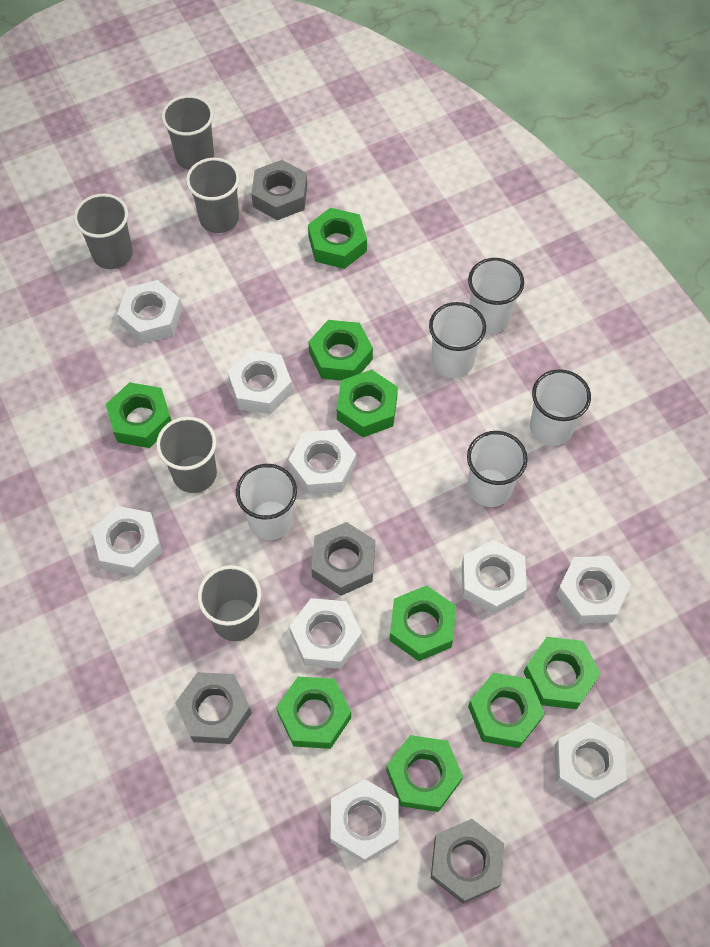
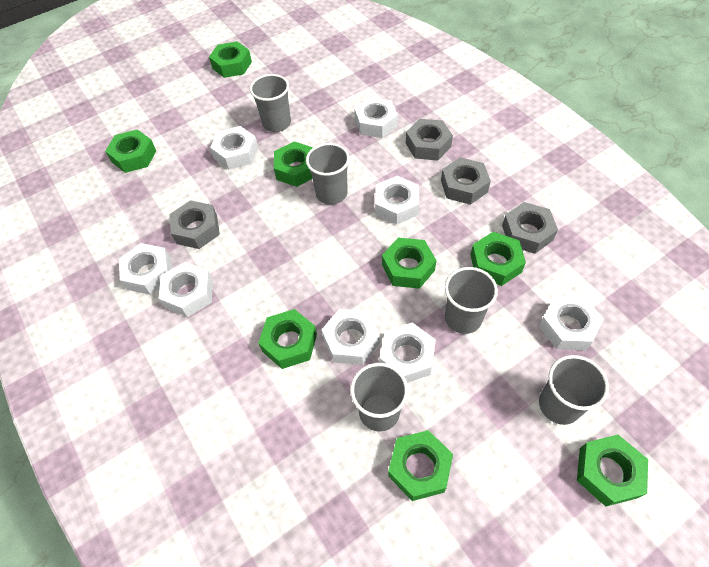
green nut: [106,382,171,448] [276,677,351,749] [308,208,367,269] [308,320,373,381] [337,369,398,437] [386,735,463,812] [389,585,456,661] [468,673,545,748] [523,637,601,709] = 9 -> [105,129,156,173] [209,41,252,78] [258,309,317,369] [274,141,313,187] [382,238,436,289] [388,430,453,501] [470,232,526,286] [577,435,648,507] = 8
white cup: [236,464,297,540] [429,302,486,378] [467,431,528,507] [468,258,524,334] [530,369,591,446] = 5 -> none = 0
white nut: [92,506,162,576] [117,280,182,344] [227,350,293,414] [288,430,356,495] [289,598,362,669] [331,779,399,863] [462,540,527,614] [555,721,627,803] [556,556,631,624] = 9 -> [119,243,172,295] [159,262,213,317] [210,126,258,170] [322,309,380,365] [354,97,398,138] [375,176,419,225] [379,322,436,383] [539,295,604,350] = 8

